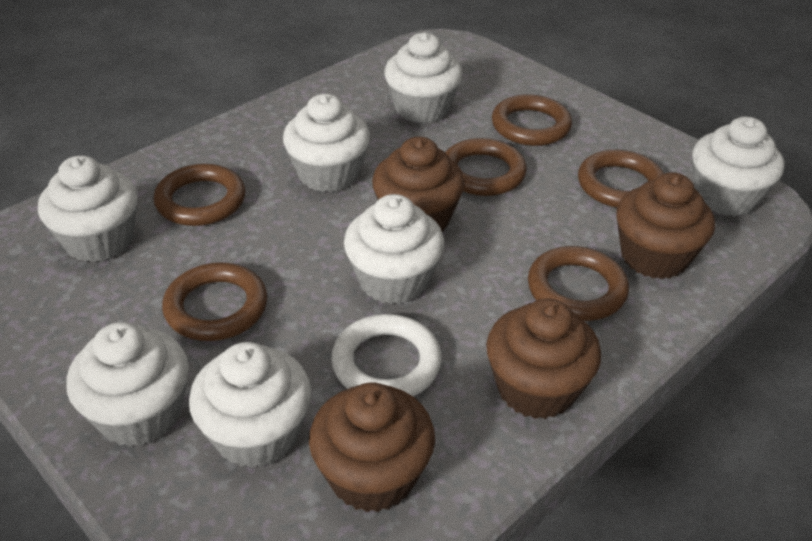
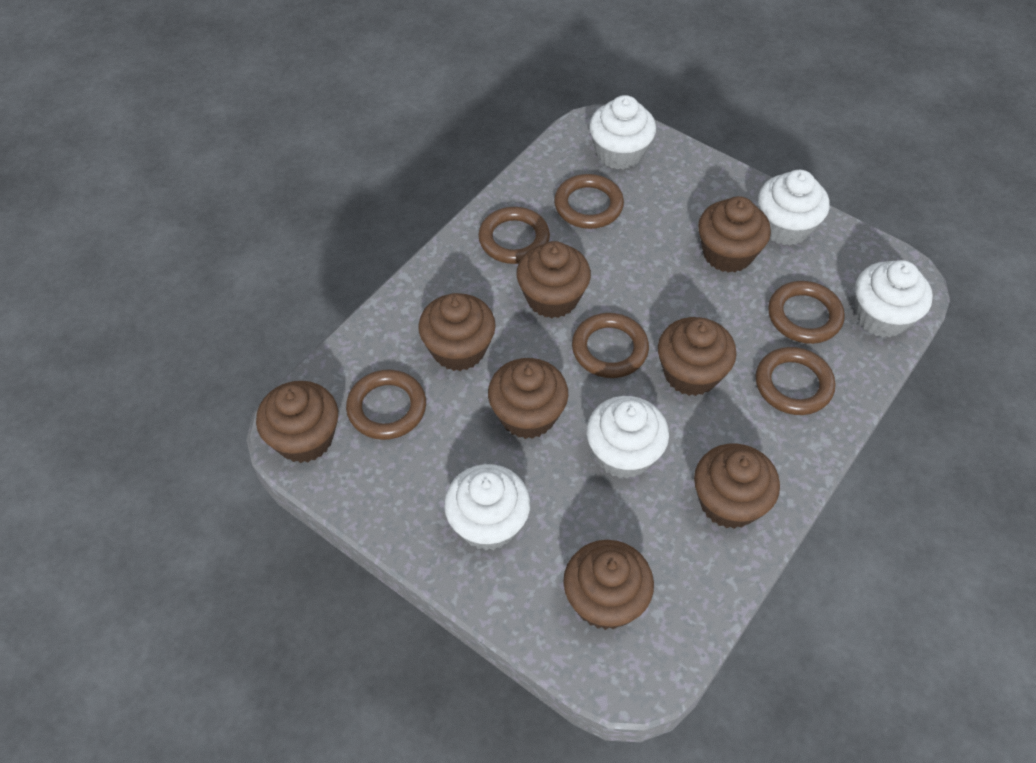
brown cupcake: [309,382,435,512] [372,137,465,232] [486,298,601,419] [616,172,715,279] = 4 -> [256,381,338,463] [418,293,496,371] [488,358,568,439] [517,241,591,318] [563,540,654,630] [658,317,737,396] [694,443,780,529] [698,196,771,273] = 8
white cupcake: [38,155,138,262] [66,322,189,447] [189,342,311,468] [283,94,370,192] [344,194,444,304] [384,32,463,123] [692,116,785,217] = 7 -> [444,464,531,550] [586,396,669,479] [589,95,656,170] [758,170,830,246] [855,260,933,338] = 5
white ring: [331,314,442,396] = 1 -> none = 0

